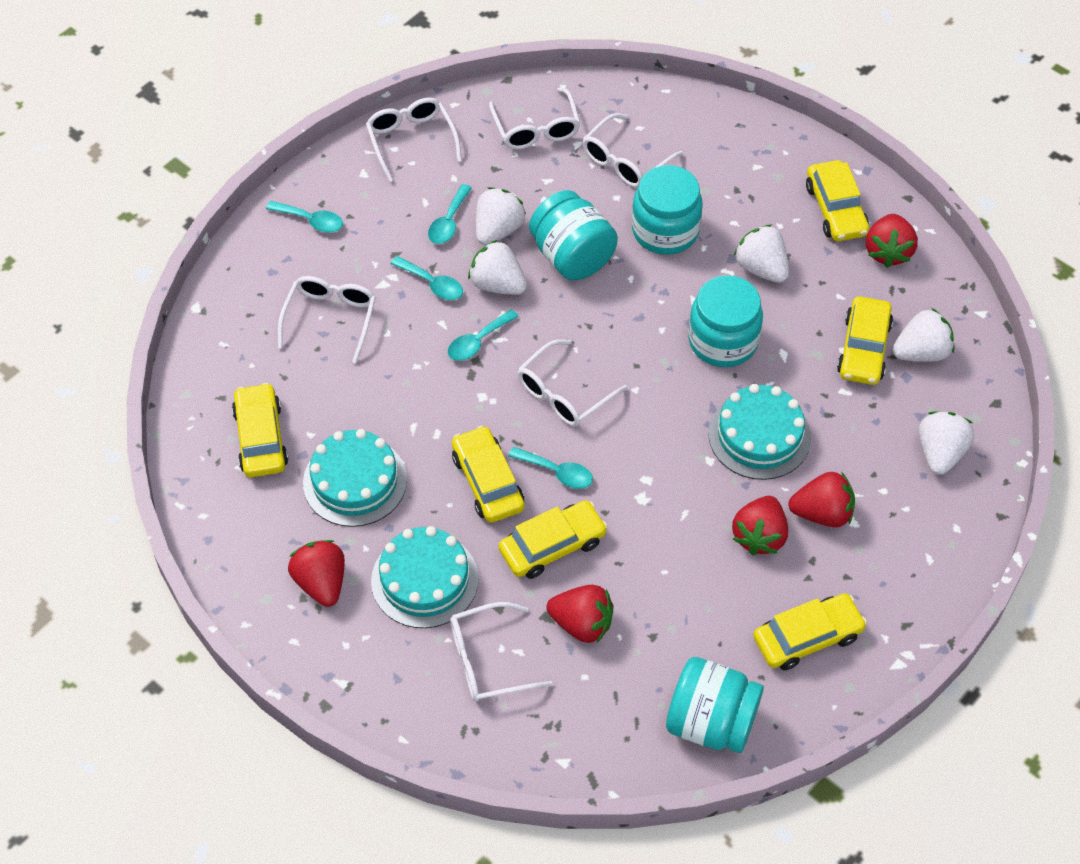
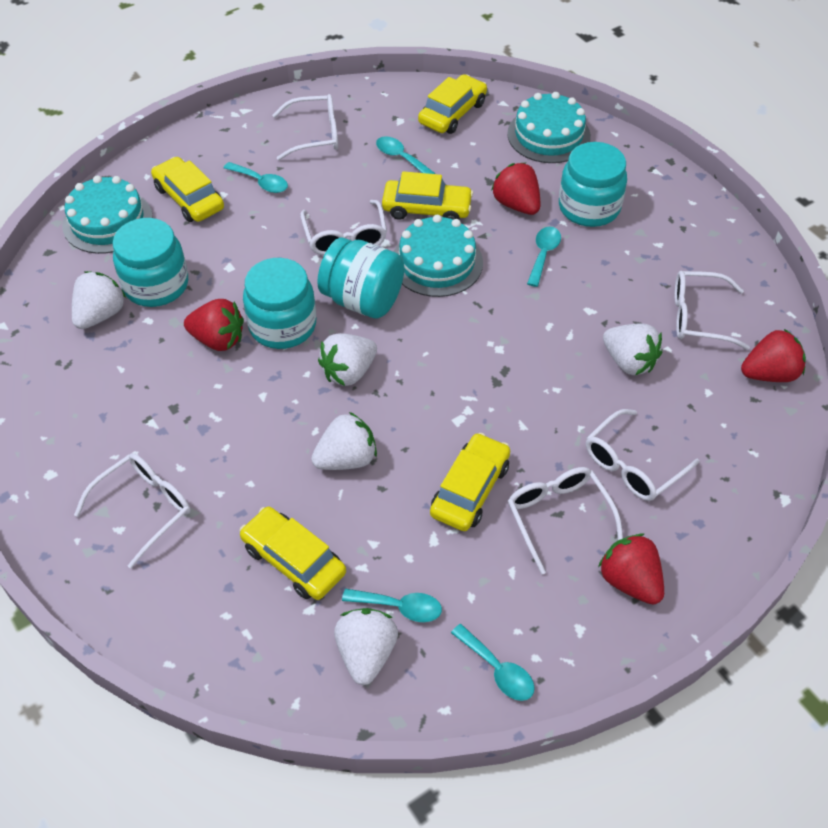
red strawberry: [288,540,345,607] [547,585,614,643] [732,496,788,555] [788,471,855,528] [866,214,918,268] = 5 -> [184,299,244,351] [491,163,540,215] [598,534,664,605] [741,329,806,382] = 4
yellow car: [232,383,289,477] [452,426,525,523] [498,500,608,579] [753,593,867,670] [806,160,869,241] [837,296,893,385] = 6 -> [151,157,224,222] [240,507,346,600] [382,171,473,220] [418,74,487,134] [430,433,510,531] = 5

